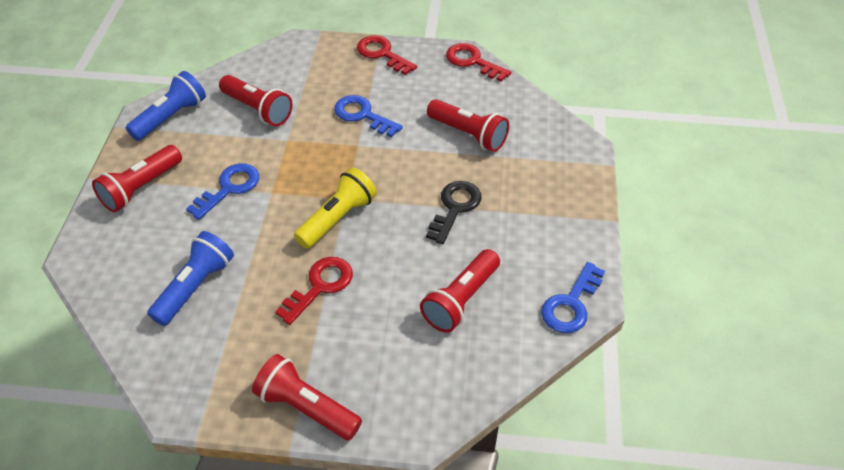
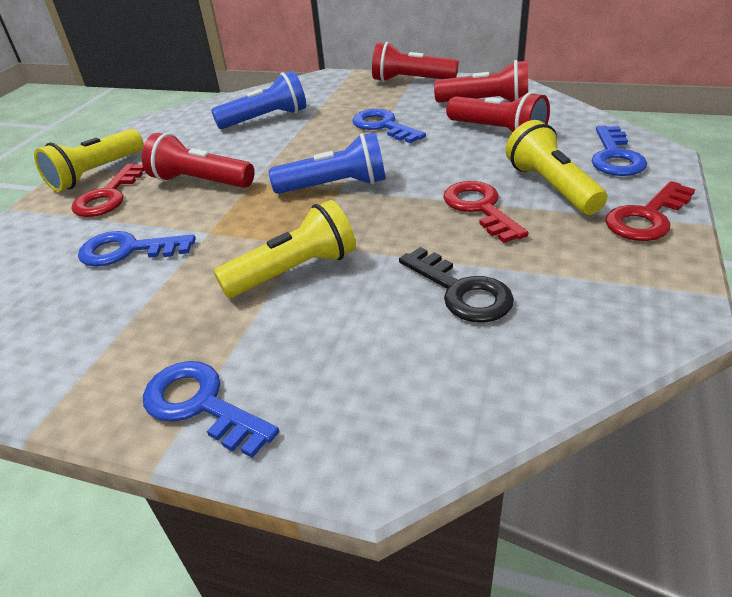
blue key: [186,163,259,220] [334,95,403,137] [541,262,605,333] = 3 -> [78,231,196,267] [143,361,279,458] [353,109,426,143] [592,126,647,176] = 4
red flashlight: [92,145,182,213] [219,75,293,126] [252,354,362,441] [420,249,500,333] [427,99,509,152] = 5 -> [142,133,255,188] [372,42,459,82] [434,60,528,102] [446,92,550,132] = 4
yellow flashlight: [294,168,377,249] = 1 -> [34,129,144,192] [214,200,356,298] [506,120,607,215] = 3

